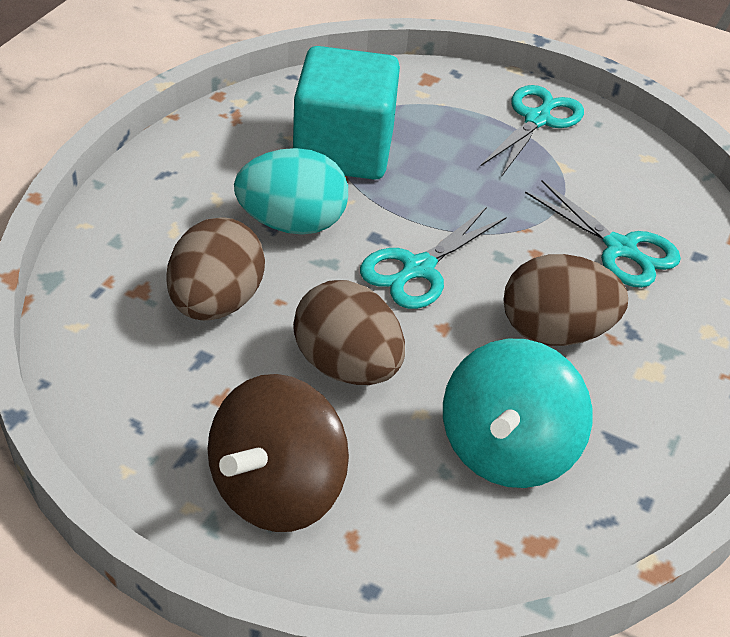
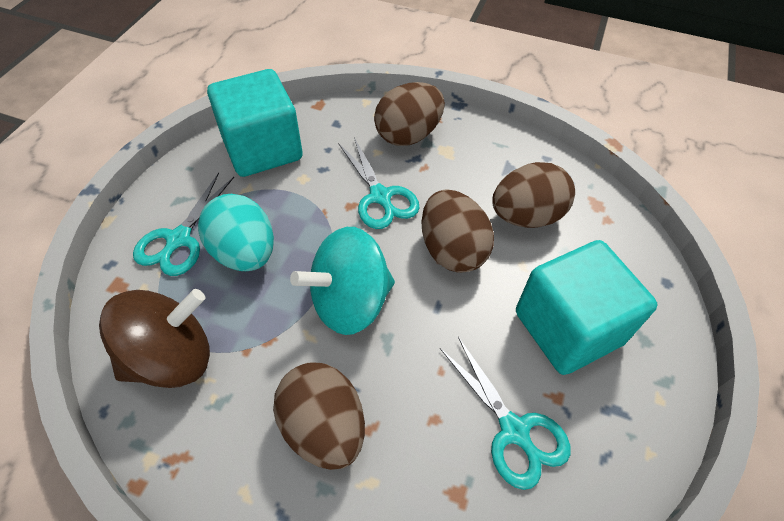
brown egg: [167,217,265,321] [293,280,405,385] [503,254,628,346] = 3 -> [273,362,365,470] [374,82,445,146] [422,190,494,273] [492,162,575,228] = 4
turquoise cube: [293,46,400,180] = 1 -> [207,69,303,177] [516,240,657,375] = 2

